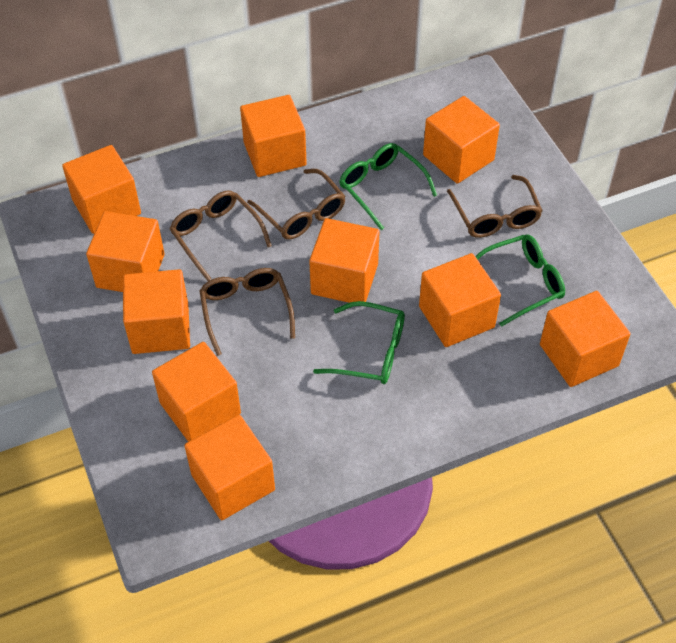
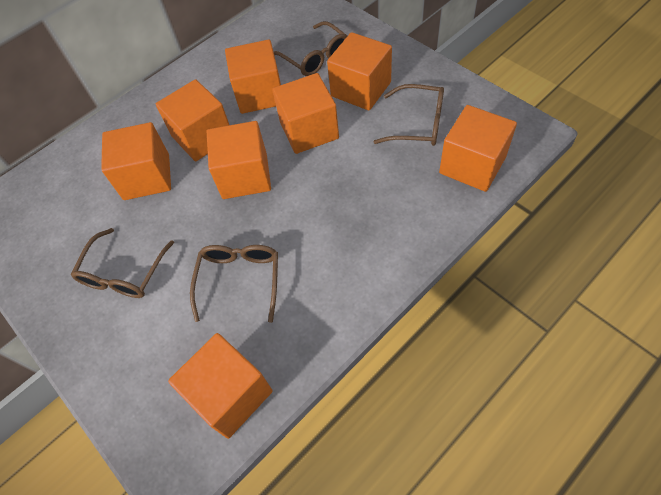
green glasses: [313,301,405,384] [339,143,437,230] [475,234,565,327] = 3 -> none = 0
orange cube: [62,145,141,234] [86,211,165,292] [123,269,190,354] [152,342,241,442] [185,415,275,520] [240,95,307,177] [309,218,379,303] [419,253,501,347] [423,96,500,184] [540,291,630,387] = 10 -> [101,122,171,200] [156,79,229,161] [168,333,273,439] [207,121,271,199] [225,39,281,114] [273,73,339,154] [327,32,392,110] [439,105,517,192] = 8

